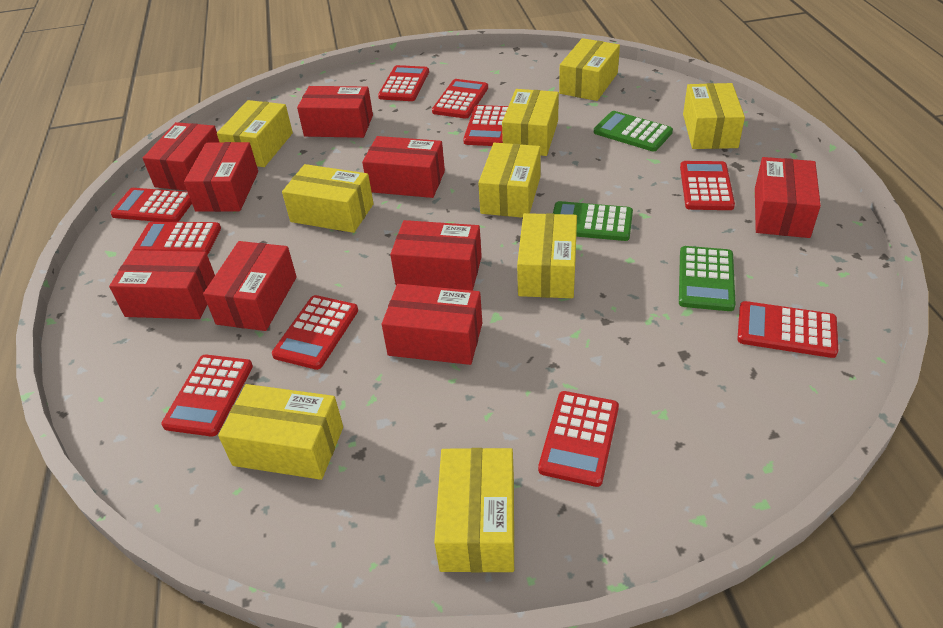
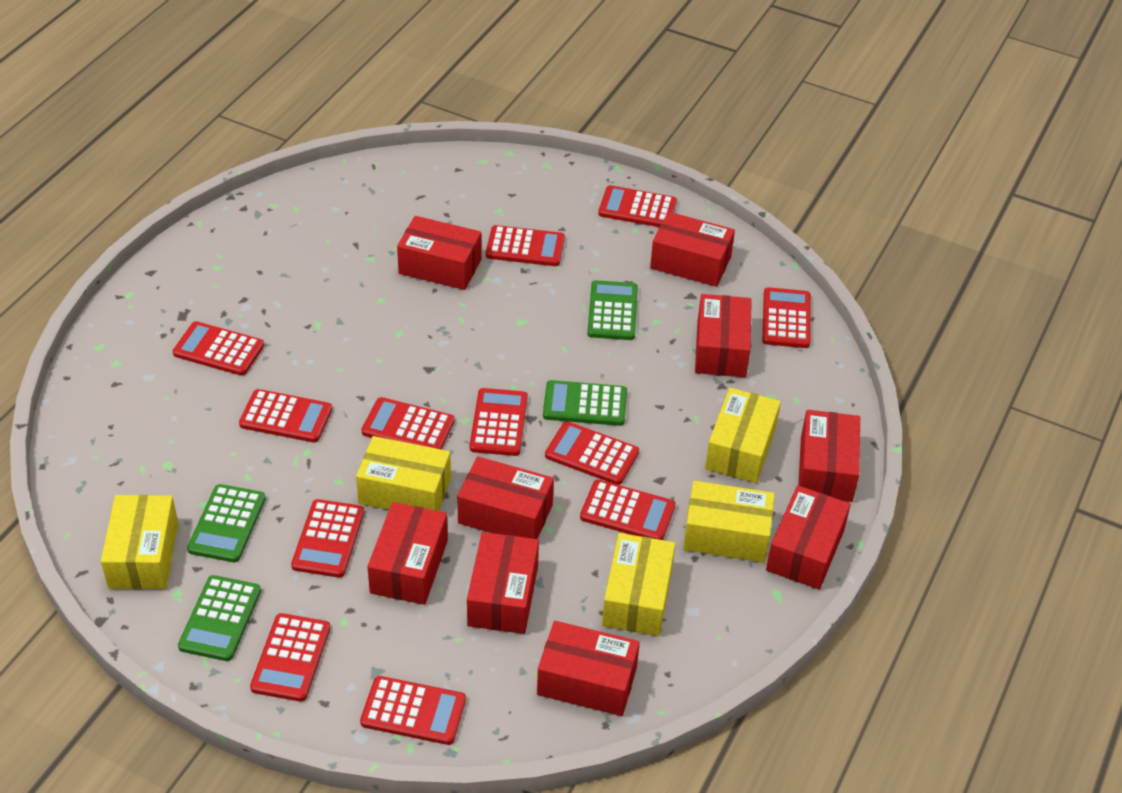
green calculator: [553,201,633,241] [594,111,673,151] [679,246,736,311] = 3 -> [178,575,261,661] [187,484,266,562] [543,380,627,426] [587,280,638,340] = 4
red calculator: [110,188,192,222] [132,222,221,255] [161,355,253,437] [272,295,358,370] [378,65,429,101] [432,79,488,119] [463,105,508,146] [538,391,619,487] [680,161,735,210] [737,301,838,358] = 10 -> [173,321,264,376] [239,389,332,443] [250,613,330,702] [291,499,364,578] [360,676,466,745] [361,397,455,449] [470,388,528,456] [486,225,565,266] [545,421,639,485] [580,480,676,540] [598,185,677,227] [762,287,811,348] = 12
yellow box: [217,100,293,167] [218,384,343,480] [282,164,374,233] [434,448,514,573] [478,143,541,218] [502,89,559,156] [517,213,577,298] [559,38,620,101] [683,83,745,149] = 9 -> [101,495,178,589] [356,436,451,511] [602,533,676,636] [683,481,775,563] [705,388,781,483] = 5

